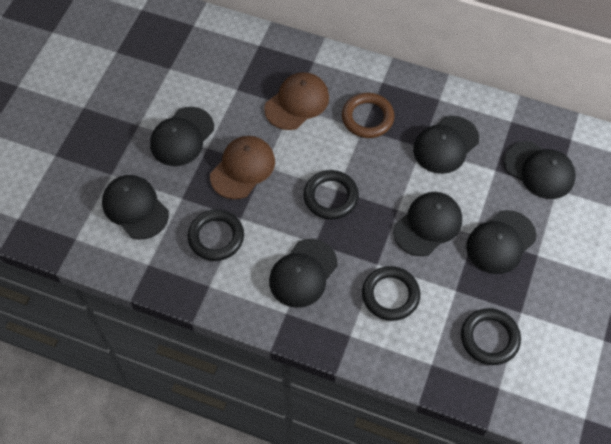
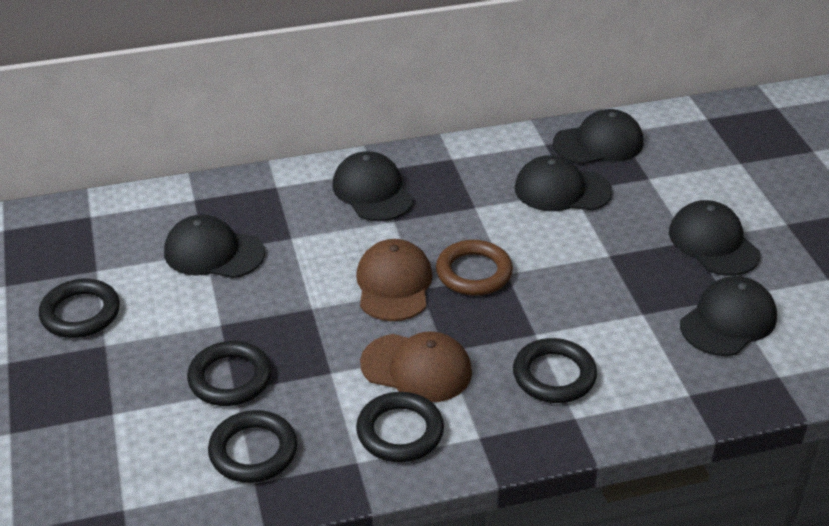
black cap: [102,175,169,239] [150,107,214,166] [269,239,338,308] [393,192,462,256] [413,116,479,174] [466,210,536,274] [504,141,576,199] = 7 -> [164,215,265,278] [332,151,414,221] [515,155,612,211] [553,109,643,164] [669,200,760,276] [680,276,777,356] = 6
black ring: [188,209,244,261] [303,170,359,220] [362,266,420,321] [461,308,521,365] = 4 -> [39,279,120,338] [187,341,272,406] [208,410,298,483] [356,392,444,462] [513,338,597,403] = 5

